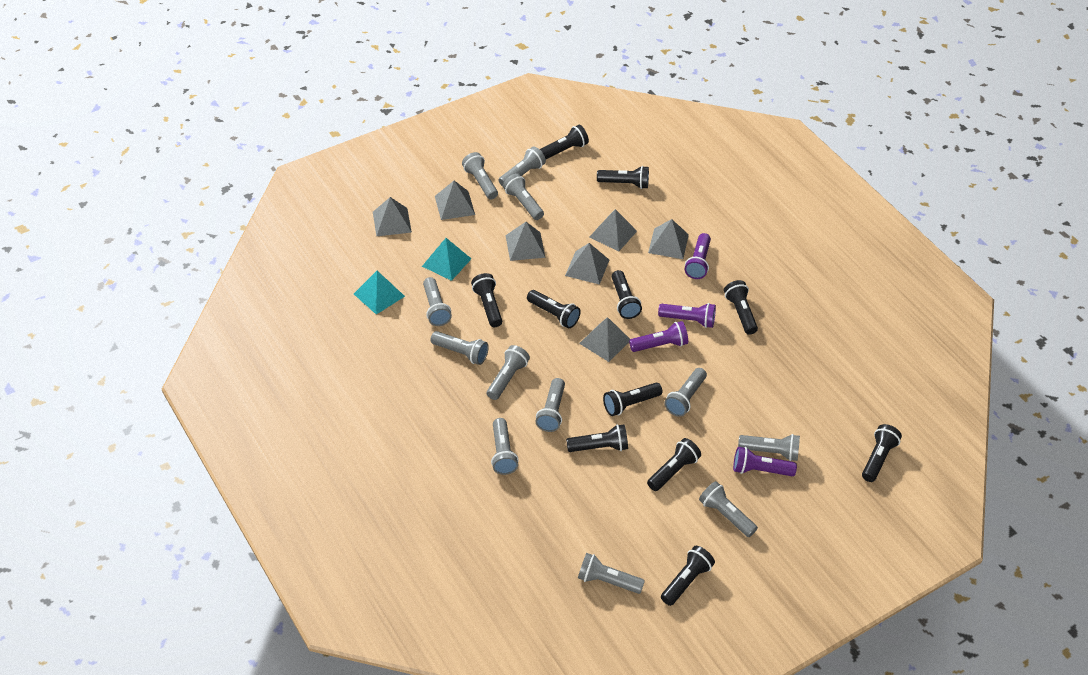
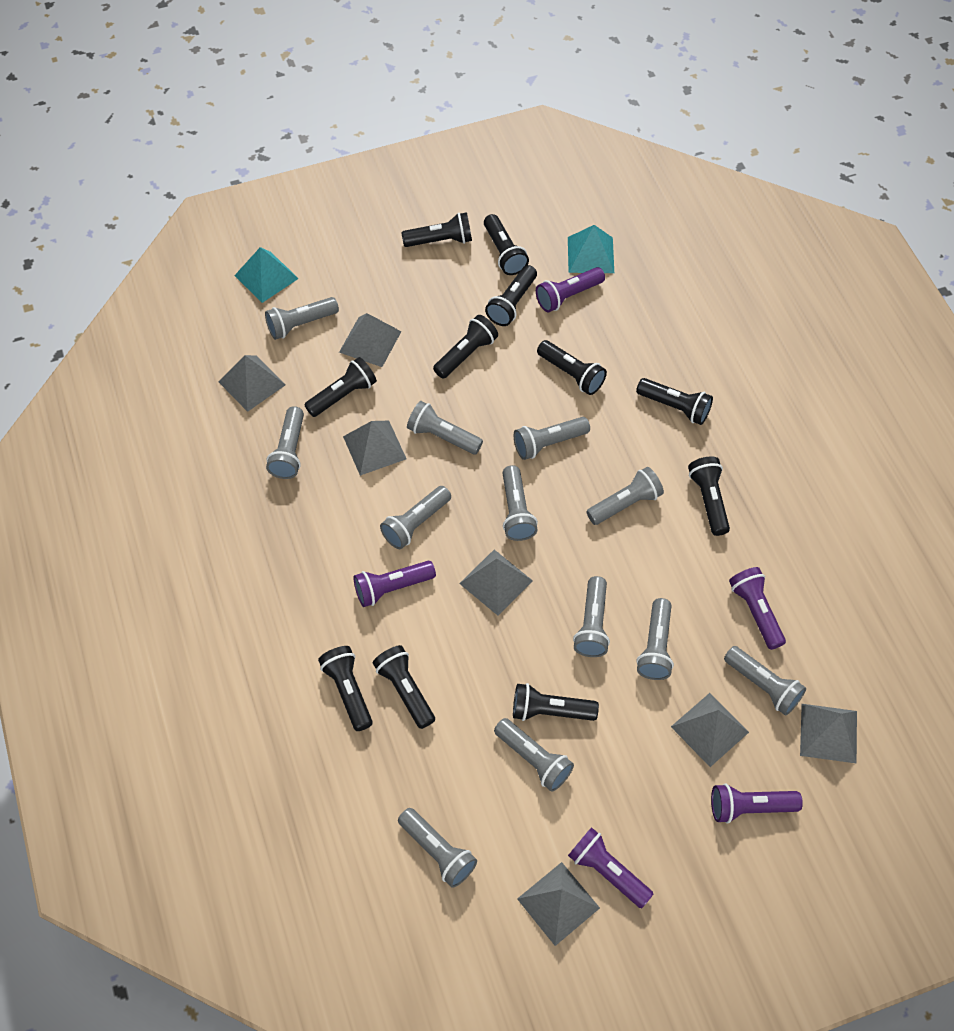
purple flashlight: [629,321,688,352] [658,303,716,328] [685,233,711,279] [733,447,797,476] = 4 -> [353,561,436,607] [536,267,605,312] [568,827,653,908] [711,784,803,823] [729,567,786,650] = 5

